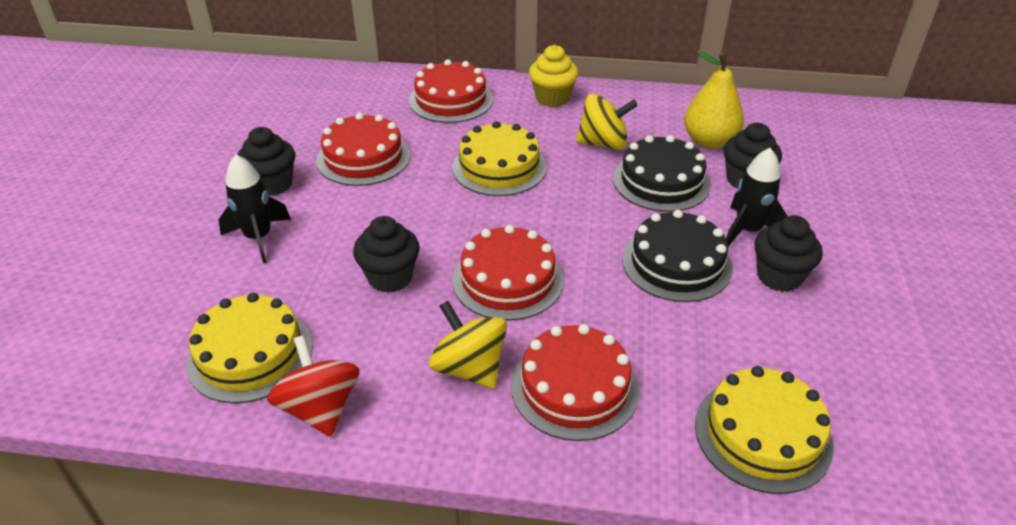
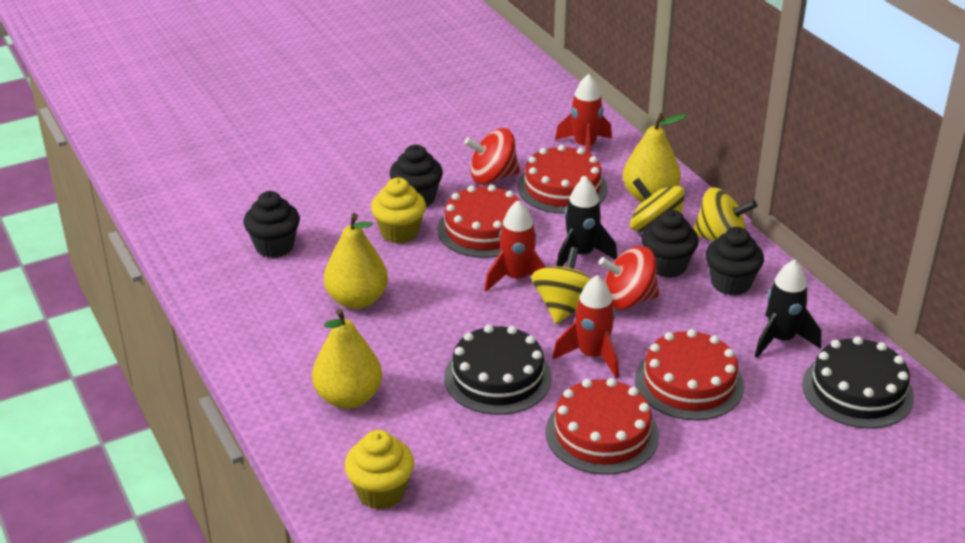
red rocket: none = 0 -> [485,200,546,291] [552,275,619,378] [555,74,612,154] = 3
red spinning top: [267,335,359,437] = 1 -> [464,128,520,185] [599,246,659,310] = 2
yellow cake: [186,293,313,403] [452,121,547,196] [695,366,834,494] = 3 -> none = 0
yellow cupcake: [529,45,578,107] = 1 -> [344,430,414,510] [371,178,426,243] = 2
yellow pear: [684,51,744,149] = 1 -> [312,308,382,409] [324,213,388,309] [623,113,687,202] = 3
yellow spinning top: [429,301,507,389] [576,94,638,150] = 2 -> [531,247,591,324] [630,178,685,232] [693,187,757,241] = 3

